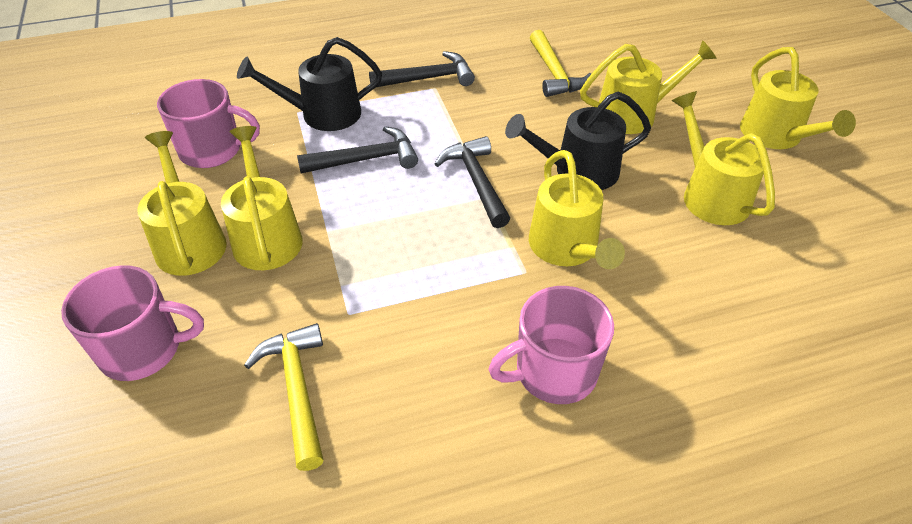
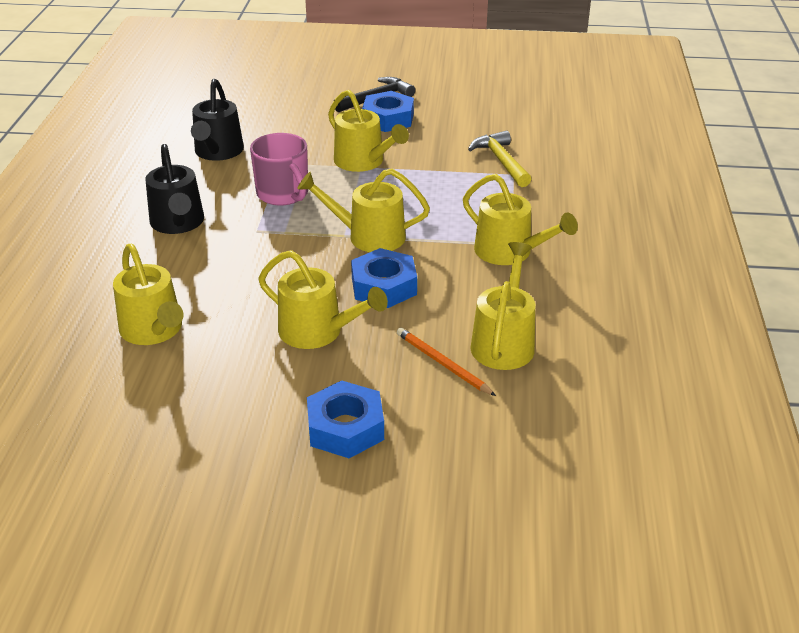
black hammer: [297,126,418,174] [369,51,475,88] [435,136,510,228] = 3 -> [335,77,415,113] = 1
blue nut: none = 0 -> [307,380,384,458] [351,248,417,308] [362,91,414,132] = 3
orange pencil: none = 0 -> [397,328,496,396] = 1
pink mug: [61,265,204,381] [157,79,260,168] [488,286,614,404] = 3 -> [250,133,308,205] = 1
yellow hammer: [244,323,324,471] [530,30,592,97] = 2 -> [468,131,532,187] = 1

